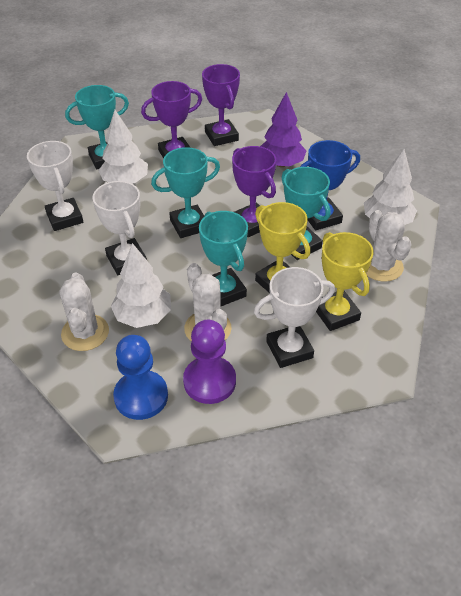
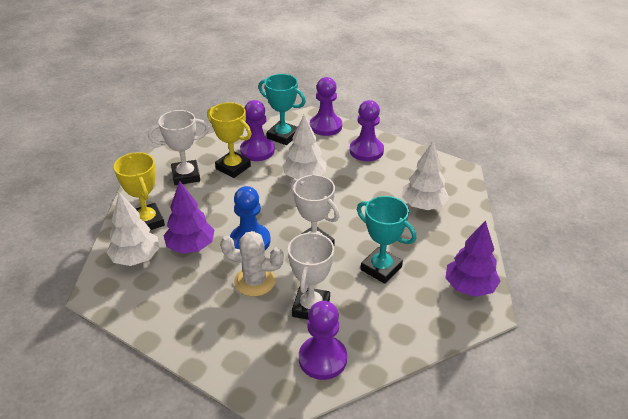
blue trophy: [300,140,360,230] = 1 -> none = 0
purple pawn: [183,320,236,404] = 1 -> [240,100,275,161] [299,301,347,380] [310,77,342,136] [350,100,384,161] = 4
purple tree: [261,92,306,167] = 1 -> [163,181,214,254] [445,220,500,297] = 2
purple trophy: [141,81,202,158] [202,64,240,146] [232,146,276,237] = 3 -> none = 0
turquoise trophy: [65,85,129,169] [151,147,220,238] [199,211,248,307] [282,167,330,260] = 4 -> [258,74,306,145] [357,196,416,284] = 2
white cactus: [60,273,109,351] [184,263,232,342] [366,210,412,282] = 3 -> [221,231,284,296] = 1

